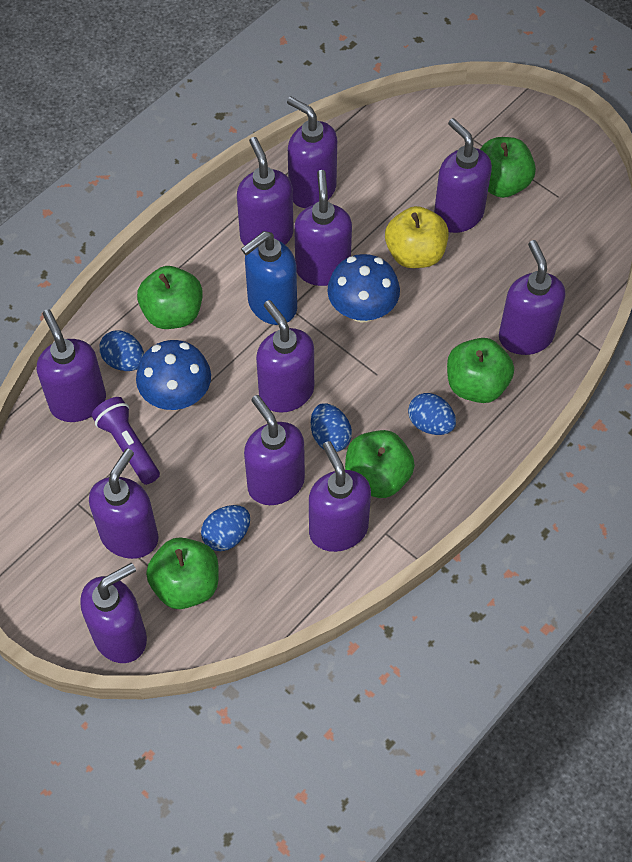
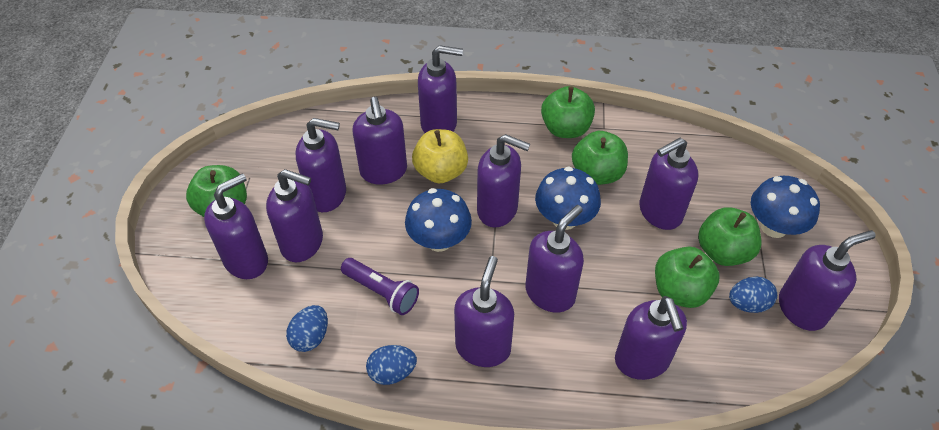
blue egg: [99,330,144,371] [201,505,250,551] [311,403,352,452] [408,393,456,435] = 4 -> [286,305,328,352] [366,345,417,385] [729,277,777,313] = 3
blue mushroom: [136,340,211,410] [327,254,400,322] = 2 -> [405,188,472,252] [535,166,601,230] [751,176,820,238] = 3
blue soap dispenser: [241,231,297,325] = 1 -> none = 0

